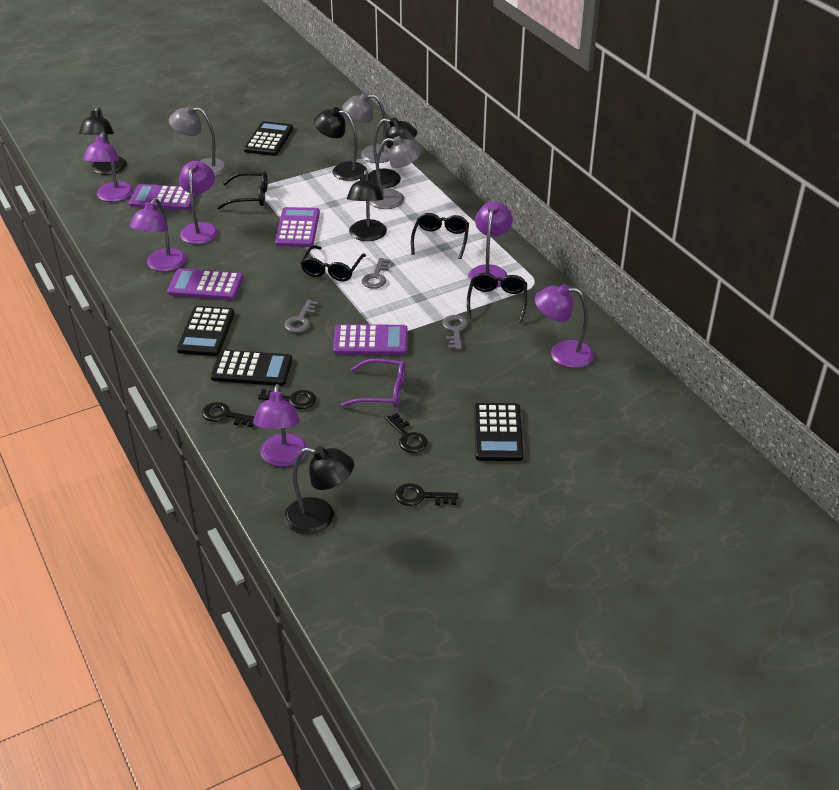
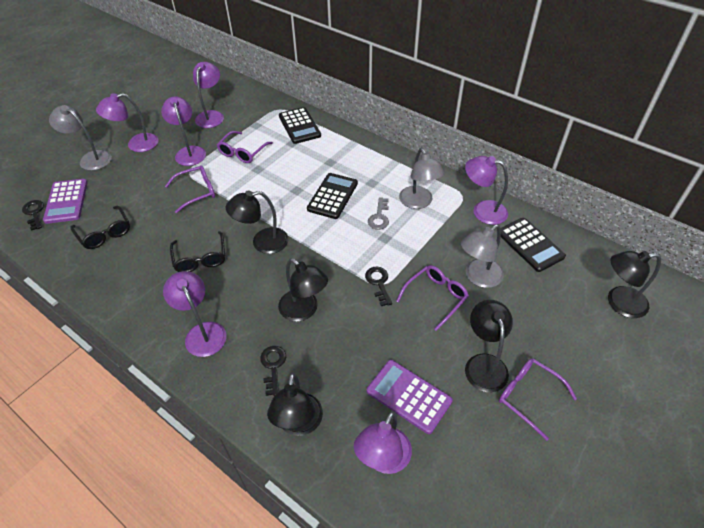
black calculator: [177,306,235,356] [211,350,292,386] [244,121,293,156] [474,403,523,461] = 4 -> [279,107,321,144] [307,173,358,219] [501,218,566,272] = 3
black glasses: [217,171,268,209] [301,245,366,281] [411,213,469,259] [467,273,527,323] = 4 -> [71,206,130,249] [170,231,225,272] = 2
black key: [202,402,255,427] [258,389,316,409] [385,413,428,453] [395,483,458,506] = 4 -> [22,200,44,231] [260,346,286,396] [365,266,392,306] = 3
grey key: [284,300,319,333] [362,258,390,289] [442,315,468,350] = 3 -> [368,197,389,230] = 1
purple calculator: [129,184,197,210] [167,269,243,300] [275,207,320,247] [333,324,407,355] = 4 -> [43,179,87,224] [367,360,453,434] = 2
purple glasses: [341,359,405,408] = 1 -> [165,165,215,213] [217,131,273,163] [396,265,469,331] [499,358,577,441] = 4

